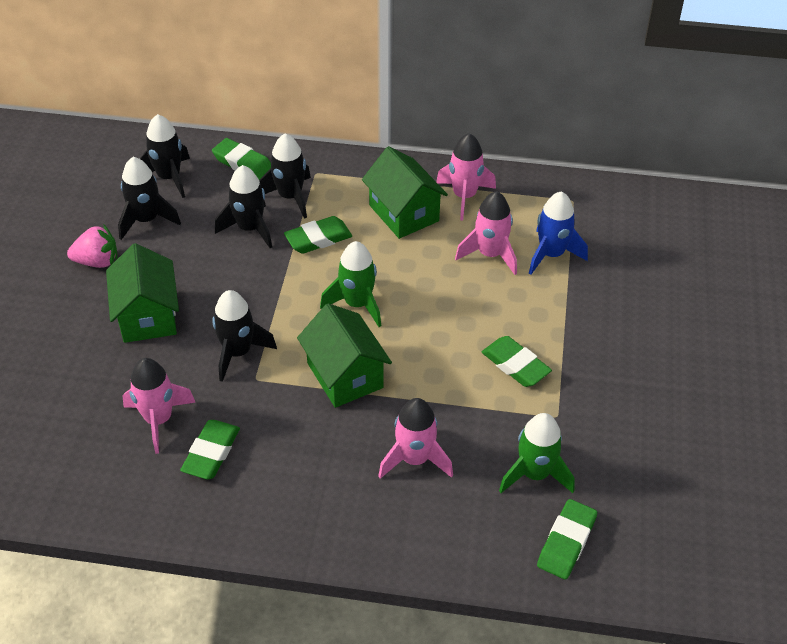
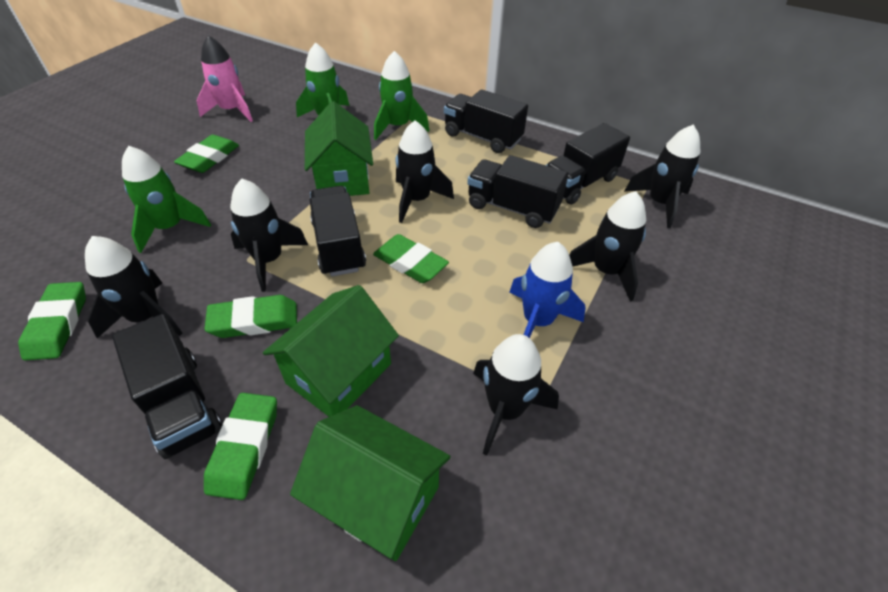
black rocket: [118,157,181,240] [140,114,190,198] [212,290,277,382] [215,165,272,248] [259,134,311,219] = 5 -> [85,236,182,338] [230,179,308,292] [395,120,454,223] [473,334,559,455] [569,191,646,302] [624,125,700,228] = 6
black truck: none = 0 -> [112,314,222,459] [309,186,366,276] [444,89,528,153] [467,155,568,228] [546,123,630,205] = 5
green rocket: [320,241,381,327] [499,413,575,493] = 2 -> [122,146,211,253] [296,42,349,117] [374,51,429,140] = 3
pink rocket: [123,358,196,454] [378,398,453,479] [436,133,496,220] [455,191,517,275] = 4 -> [196,35,253,122] = 1
pink strawberry: [67,224,118,268] = 1 -> none = 0

